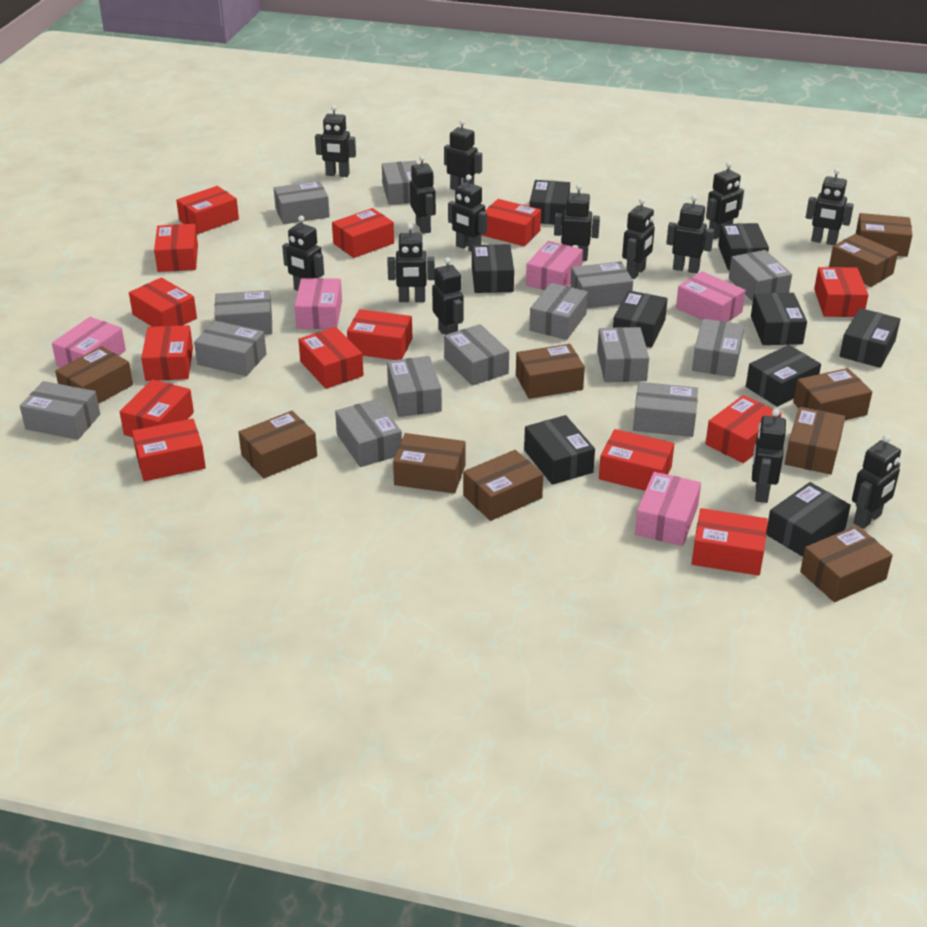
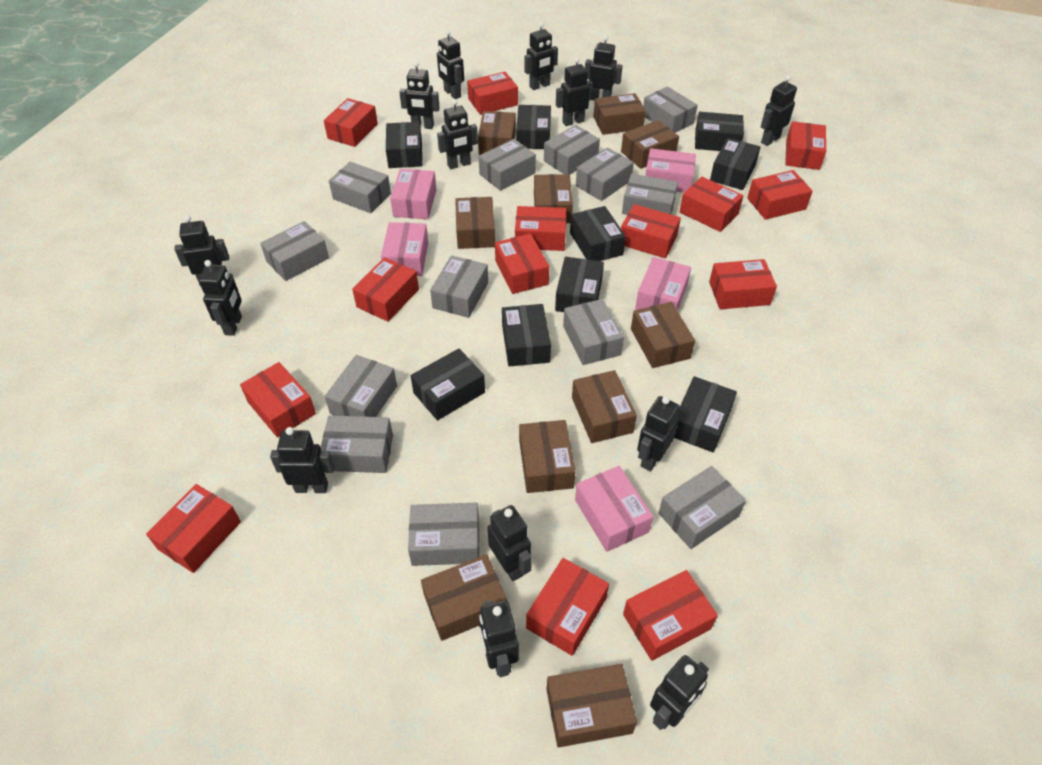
grey box: [20,381,100,440] [194,321,266,376] [215,290,272,335] [274,181,330,224] [335,399,402,467] [382,161,417,205] [387,356,442,417] [444,324,509,386] [529,283,588,340] [570,261,633,308] [597,327,649,382] [633,382,698,437] [692,319,744,377] [729,250,792,302] = 14 -> [260,221,329,281] [320,415,393,473] [325,355,397,417] [329,162,391,213] [408,503,479,566] [430,255,488,318] [479,139,536,191] [544,125,600,174] [563,299,624,365] [576,148,634,201] [622,174,678,215] [643,86,698,133] [659,466,746,549] = 13

